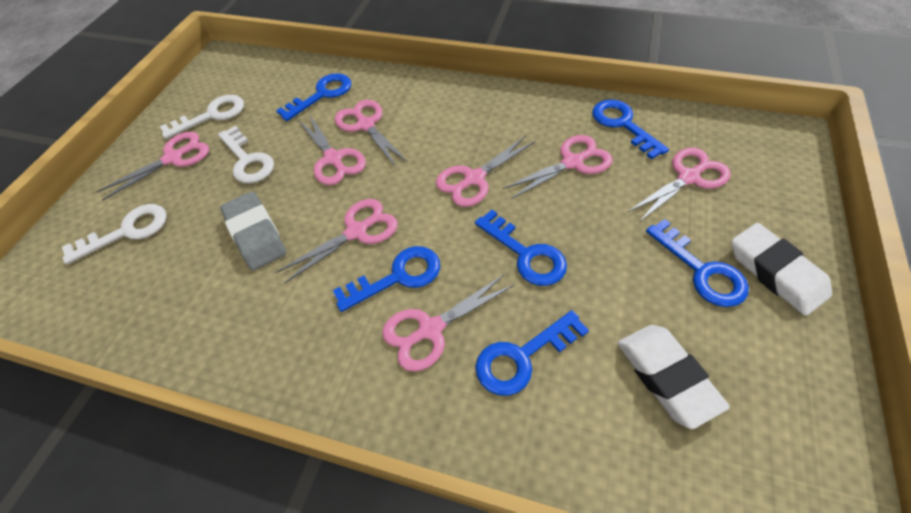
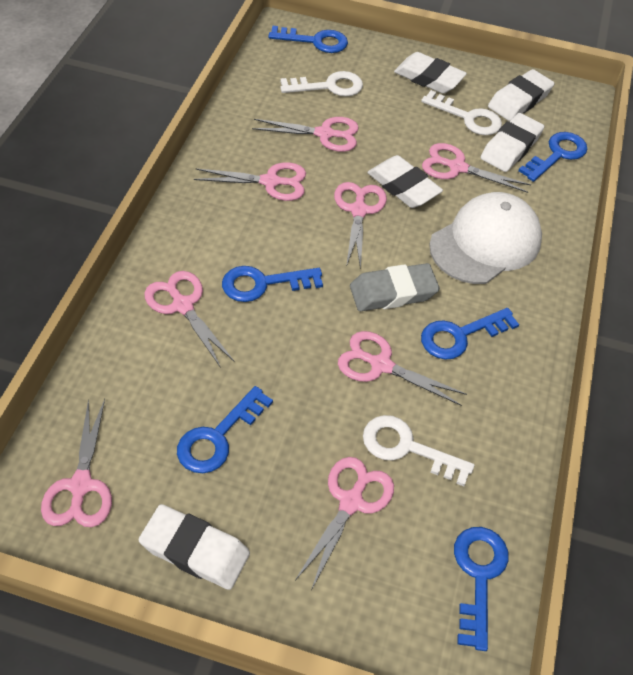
white cap: none = 0 -> [429,192,542,284] = 1
white eraser: [617,325,730,429] [732,223,832,316] = 2 -> [139,504,250,590] [367,155,443,208] [394,52,467,94] [481,113,544,172] [488,69,554,121] = 5

